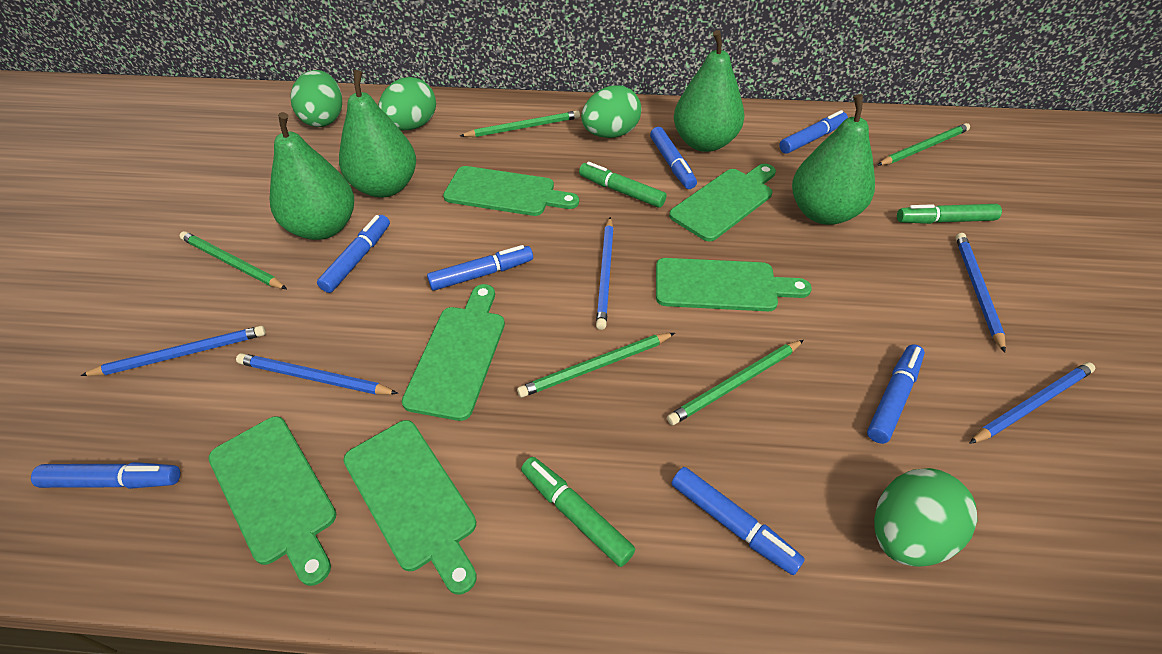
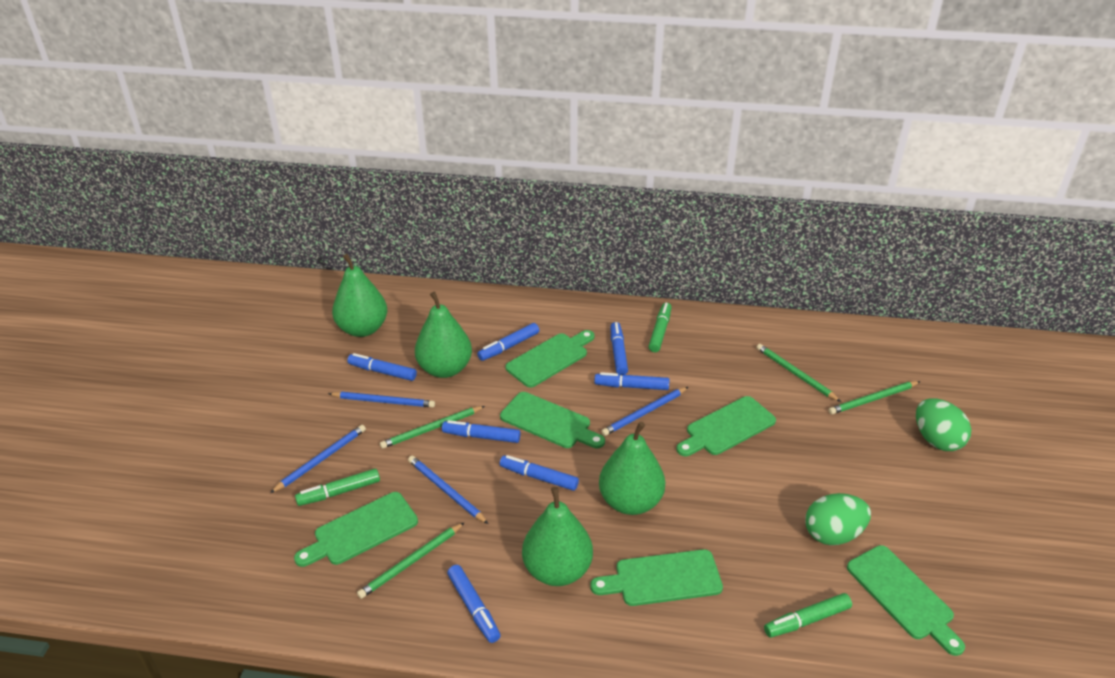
blue pencil: [80,326,266,376] [236,353,398,395] [596,217,614,330] [956,233,1006,353] [969,362,1095,444] = 5 -> [270,425,366,493] [328,392,435,408] [408,456,488,524] [601,387,688,436] = 4
green egg: [290,70,342,127] [378,77,436,131] [581,85,641,138] [874,468,978,567] = 4 -> [805,493,871,545] [916,398,971,451] = 2
green pencil: [180,231,287,289] [460,110,580,137] [517,333,675,398] [667,340,804,425] [878,123,970,165] = 5 -> [357,522,465,599] [380,406,485,449] [756,344,841,402] [829,381,920,414] = 4

